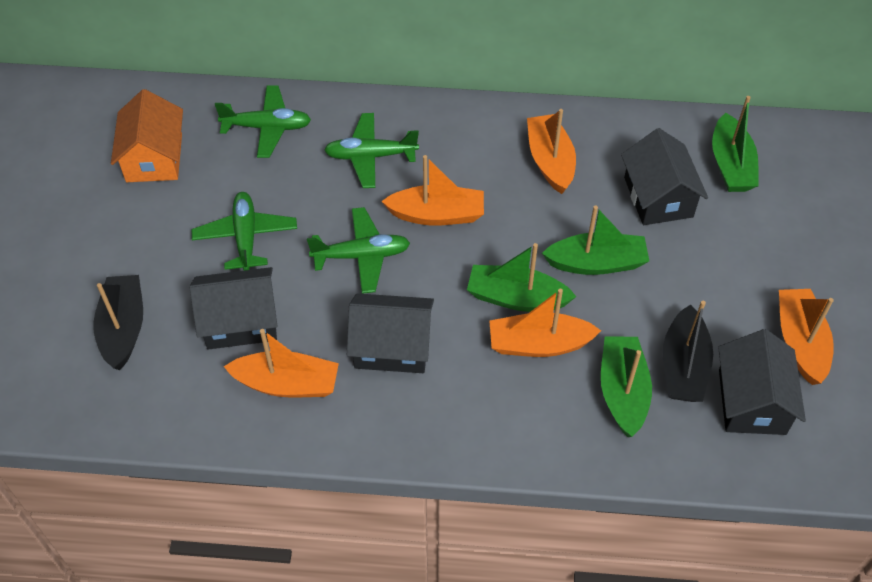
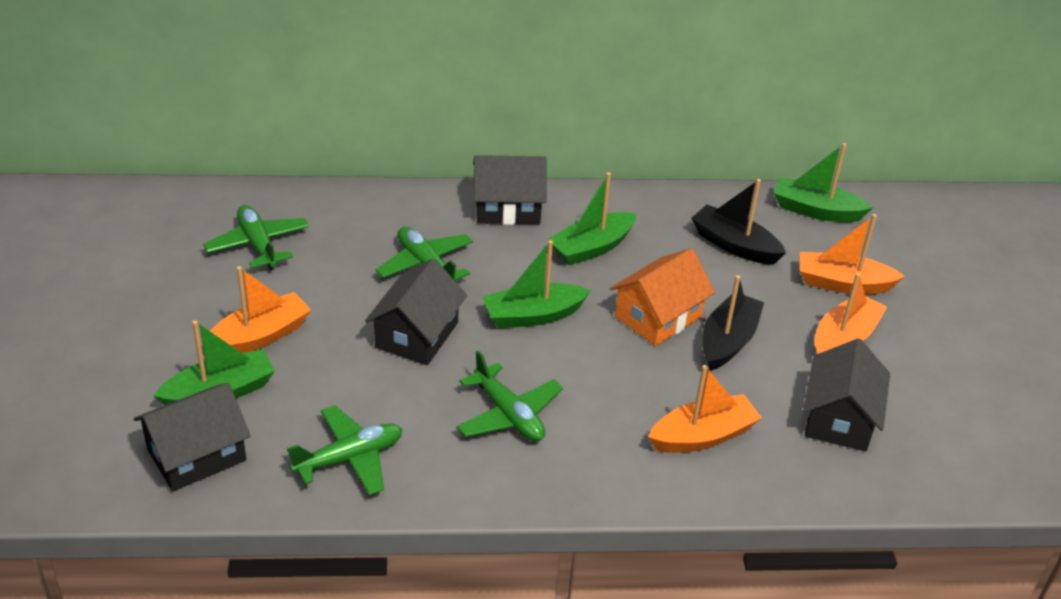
orange boat: [224,329,339,397] [381,155,484,226] [489,289,601,357] [527,109,576,194] [779,289,834,385] = 5 -> [202,266,311,353] [648,365,762,453] [800,214,905,294] [815,273,887,354] = 4

